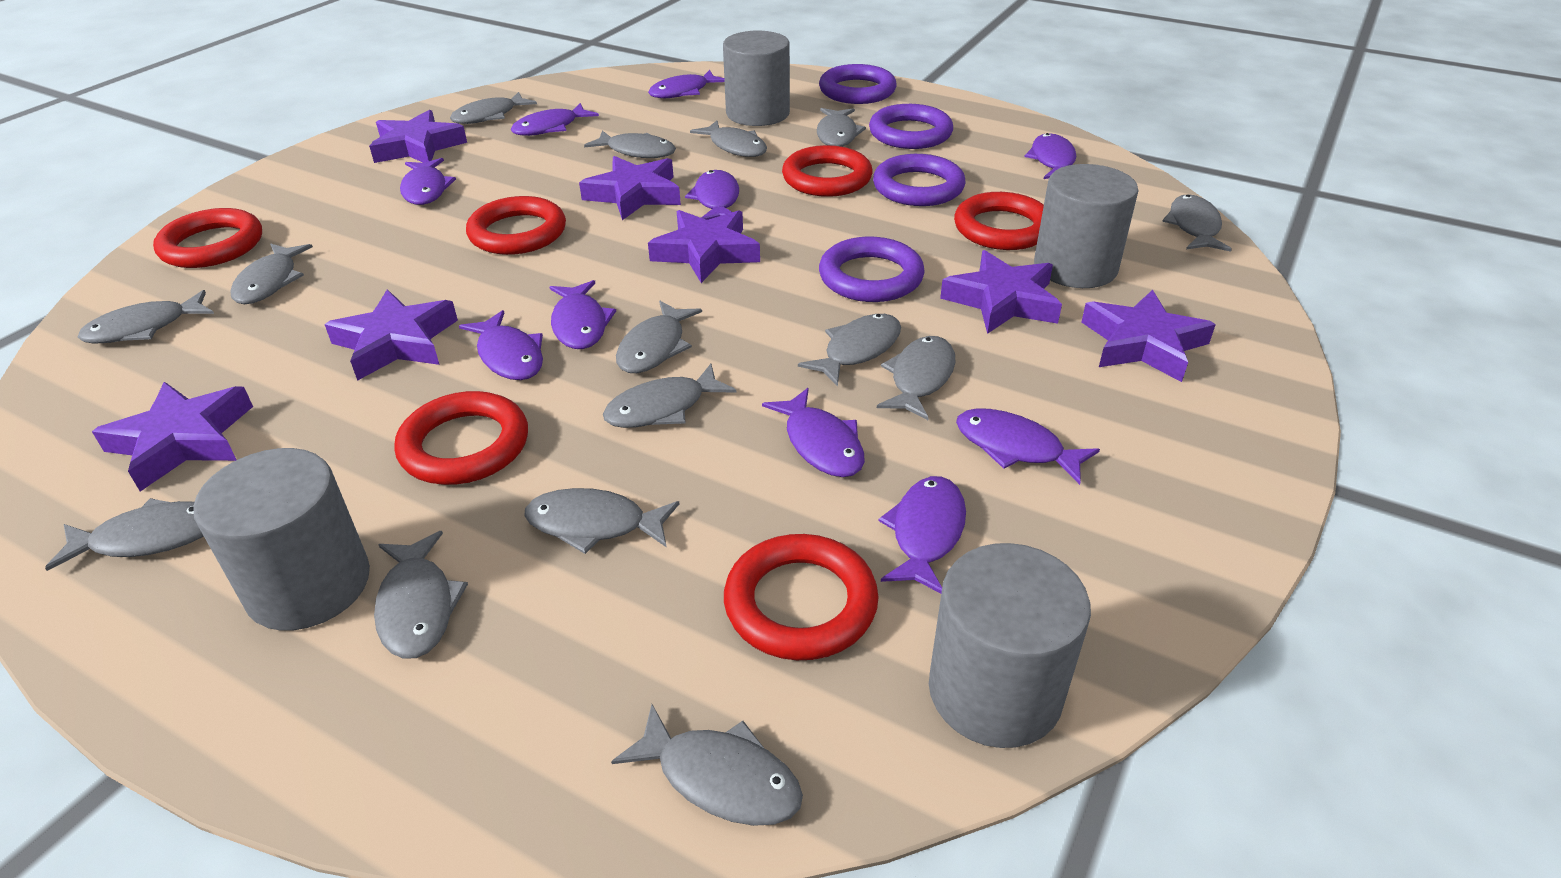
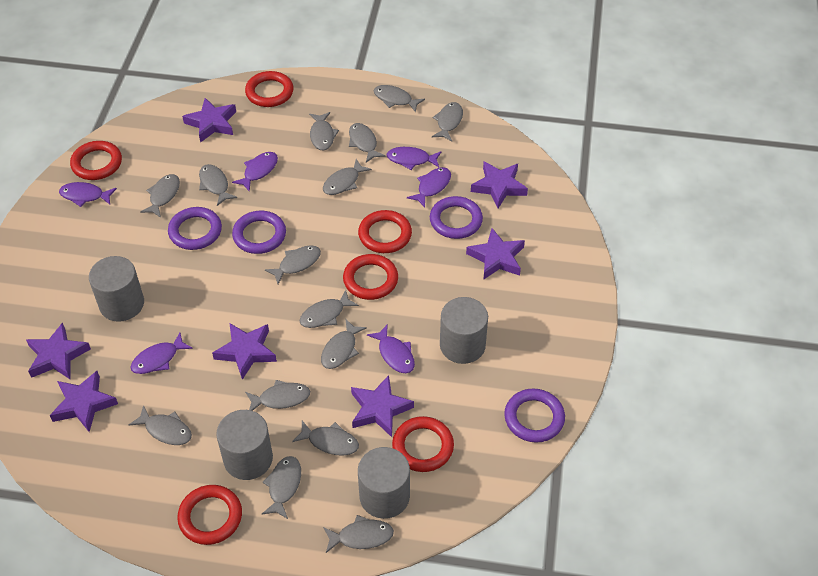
purple fish: [400,158,456,205] [459,310,543,380] [511,103,599,136] [550,280,616,349] [648,70,725,98] [685,170,739,220] [762,388,865,477] [878,476,966,594] [956,408,1100,485] [1024,133,1076,179] = 10 -> [59,182,117,207] [130,333,193,374] [232,152,278,192] [367,324,415,373] [386,147,442,170] [407,167,451,208] = 6

